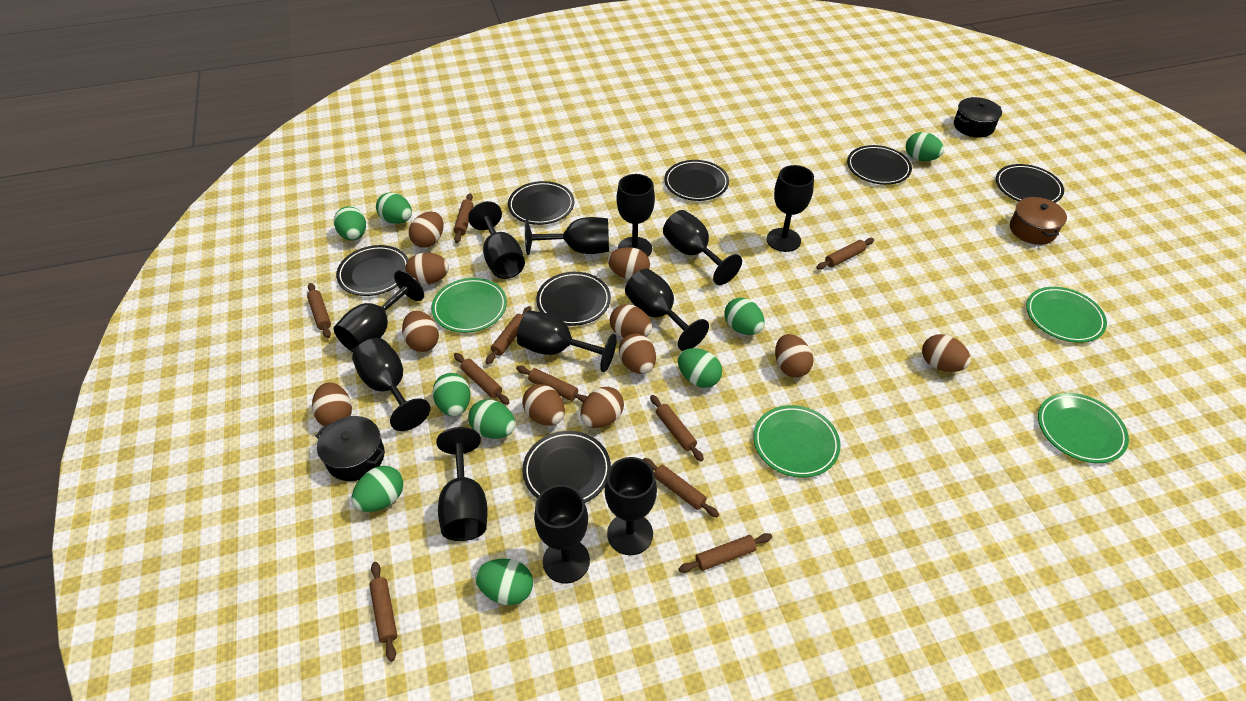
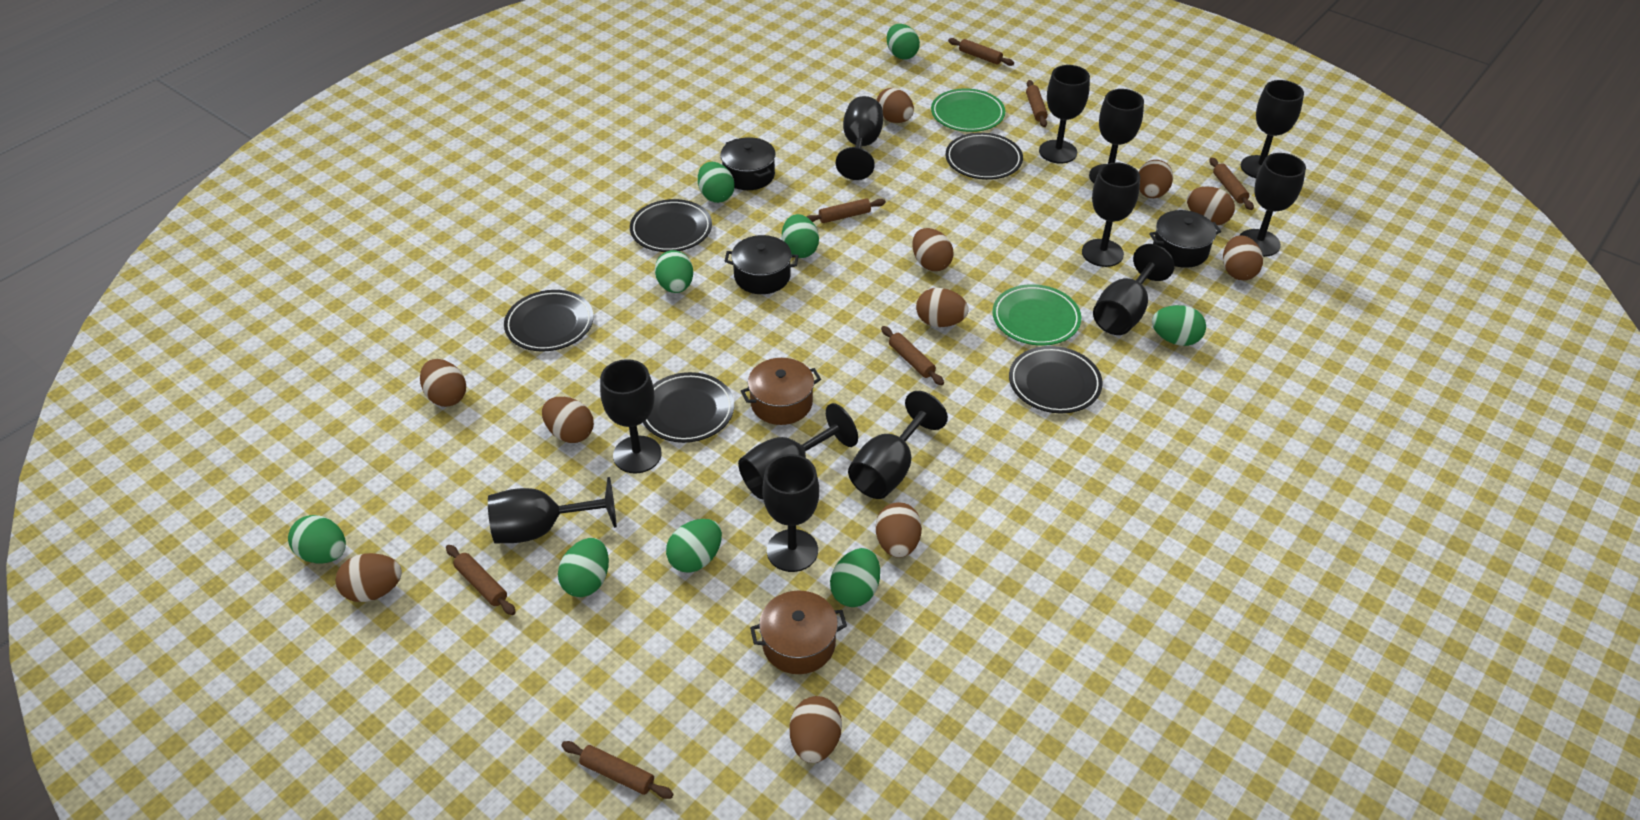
black plate: [336,245,409,296] [508,181,574,225] [523,431,611,503] [536,272,611,326] [664,160,729,201] [847,145,912,185] [996,164,1064,203] = 7 -> [504,290,594,352] [630,199,712,252] [643,372,734,443] [945,133,1023,180] [1009,346,1103,413] = 5
black pot: [315,416,385,481] [954,97,1002,138] = 2 -> [720,137,776,190] [725,235,798,294] [1149,210,1221,268] = 3
brown pot: [1010,196,1067,245] = 1 -> [741,358,821,425] [750,591,847,674] = 2
brown rolling pin: [307,283,331,338] [369,562,397,661] [454,193,473,243] [454,353,510,405] [486,306,531,364] [516,366,587,403] [643,458,719,517] [650,395,704,461] [679,533,772,573] [816,238,874,270] = 10 -> [446,545,516,615] [561,741,673,799] [806,198,886,223] [881,326,944,385] [948,38,1014,66] [1026,80,1048,127] [1210,157,1254,210] = 7
green plate: [431,278,507,333] [753,405,841,478] [1026,287,1107,343] [1038,393,1129,463] = 4 -> [931,88,1005,132] [992,284,1081,346] = 2

